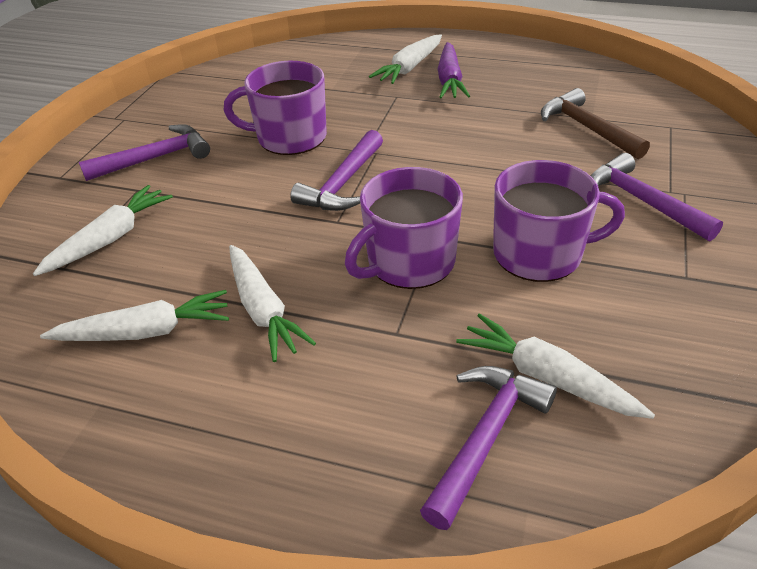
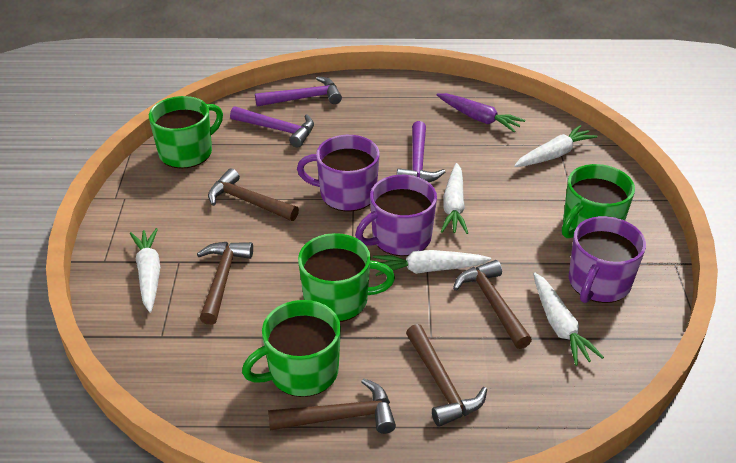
brown hammer: [541,88,650,159] = 1 -> [197,242,253,325] [208,168,299,221] [268,378,396,434] [406,324,487,427] [453,260,532,349] = 5
green mug: none = 0 -> [149,96,223,169] [242,300,341,397] [298,233,395,322] [562,164,635,238] = 4
purple hammer: [79,124,210,181] [290,130,383,211] [420,366,557,530] [590,153,723,241] = 4 -> [230,106,314,148] [255,76,342,107] [397,121,445,182] = 3

